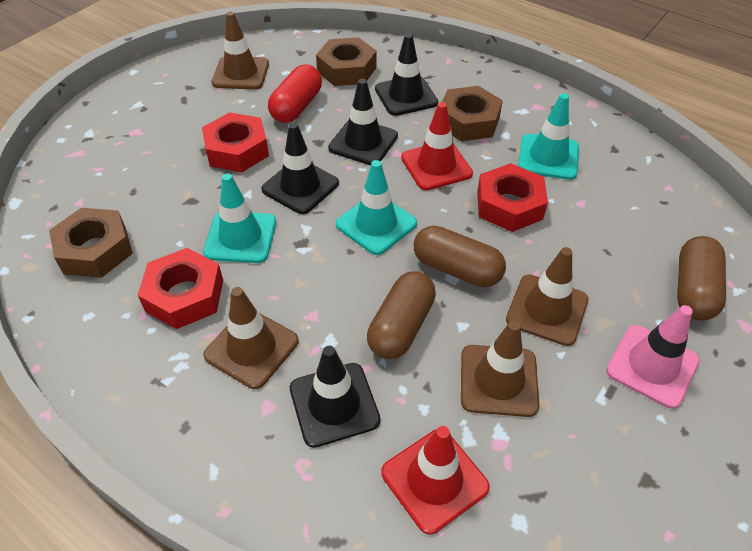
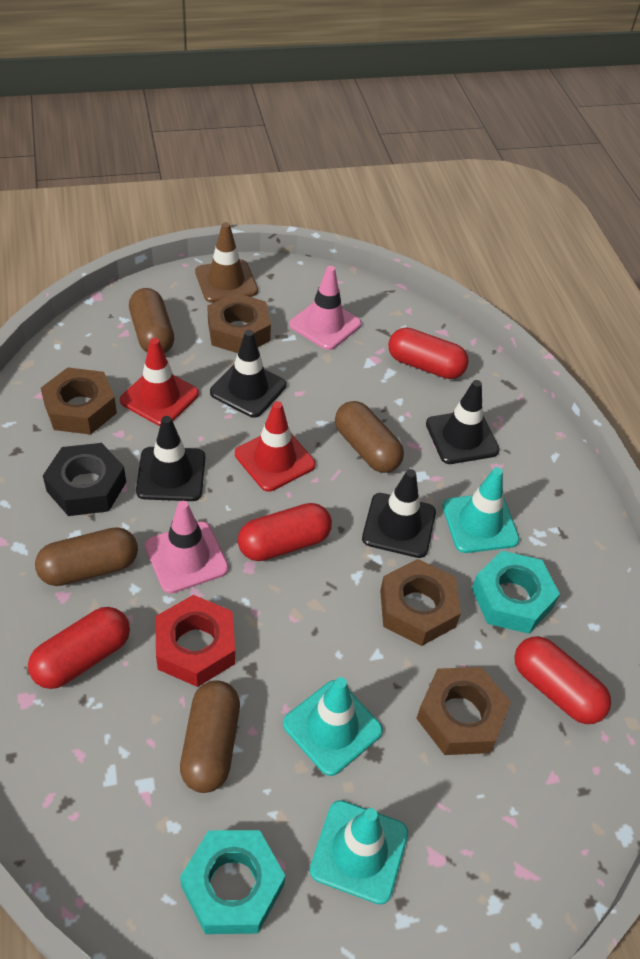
black nut: none = 0 -> [43,443,126,516] = 1
brown capsule: [367,271,436,359] [414,226,506,287] [677,236,726,321] = 3 -> [35,527,138,586] [129,288,174,353] [180,681,240,793] [335,401,404,473] = 4
brown nut: [49,208,133,278] [316,37,377,86] [442,86,503,141] = 3 -> [41,367,117,435] [207,292,271,353] [380,559,461,646] [416,667,511,755] = 4
brown traffic cone: [203,287,299,389] [212,12,269,90] [461,321,539,417] [506,247,588,346] = 4 -> [195,222,258,303] = 1
pink traffic cone: [606,305,700,409] = 1 -> [145,501,229,594] [289,266,361,350] = 2
red capsule: [268,64,322,123] = 1 -> [28,607,130,689] [238,503,332,561] [388,327,469,379] [514,636,611,724] = 4
red nut: [138,248,223,329] [202,112,269,172] [477,163,548,232] = 3 -> [155,595,235,687] = 1
turquoise nut: none = 0 -> [180,830,285,934] [472,551,560,634] = 2

